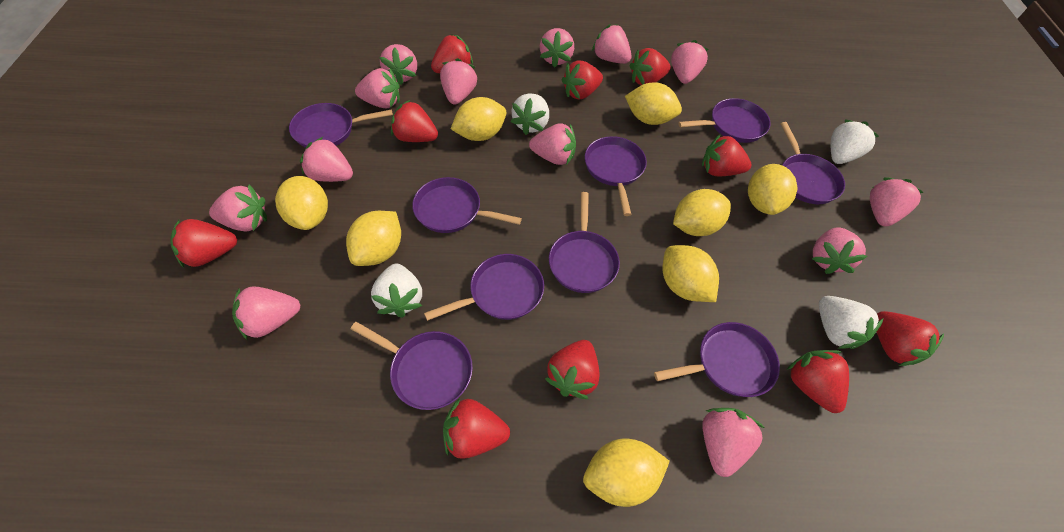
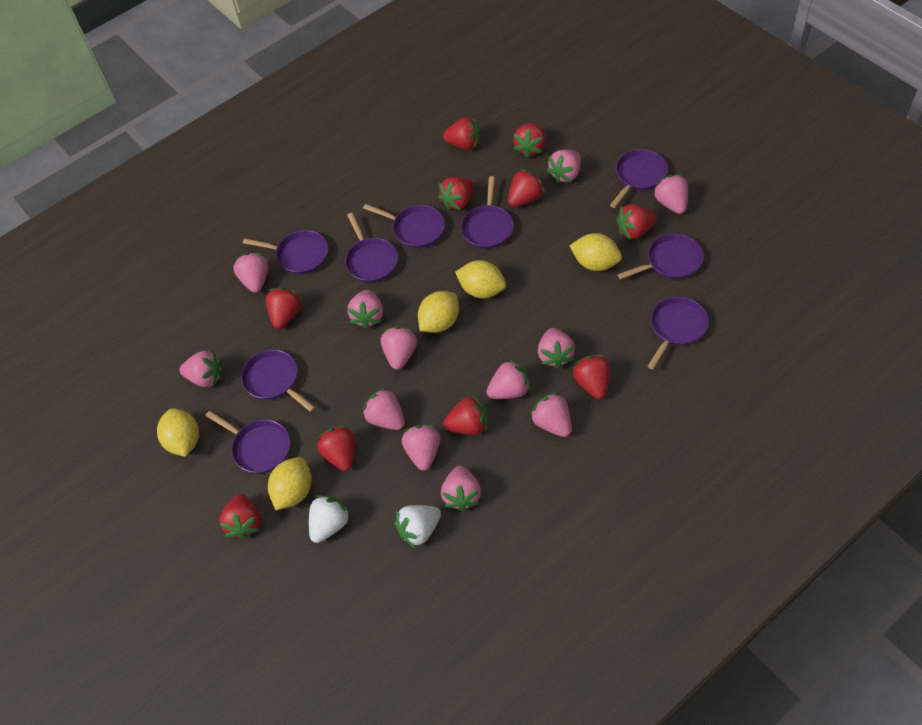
pink strawberry: [209,185,267,232] [232,286,300,340] [300,137,353,182] [355,68,400,109] [379,44,417,85] [440,58,477,105] [529,123,576,165] [540,28,574,68] [592,24,632,64] [671,40,709,84] [702,408,765,477] [812,227,867,274] [870,177,924,227] = 13 -> [179,350,222,387] [233,253,268,293] [347,290,383,329] [362,387,405,430] [381,327,417,370] [402,425,441,471] [441,466,481,511] [486,359,531,399] [530,392,572,437] [538,328,575,369] [547,150,581,183] [653,174,688,214] = 12
white strawberry: [371,264,422,318] [511,93,549,135] [819,296,883,349] [831,120,879,164] = 4 -> [309,495,351,543] [395,505,441,548] = 2
yellow lemon: [275,176,328,230] [346,211,401,266] [451,97,506,141] [583,439,670,507] [625,82,682,125] [662,245,719,302] [673,189,731,236] [748,164,797,215] = 8 -> [157,408,199,457] [268,457,312,510] [418,291,459,333] [455,260,506,298] [569,233,622,271] = 5

